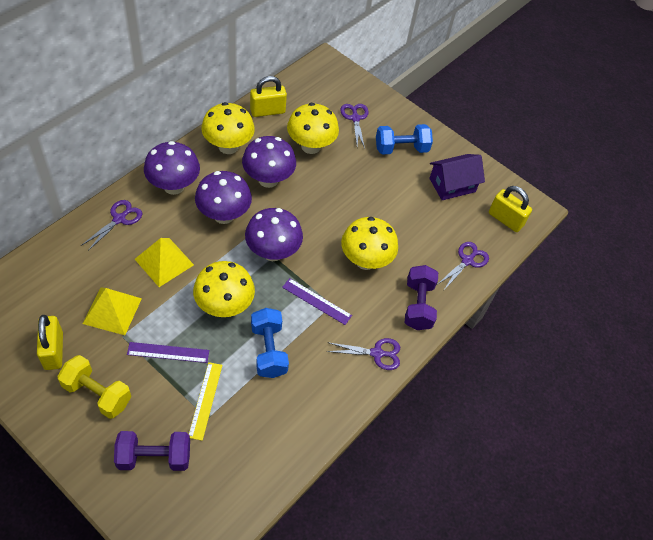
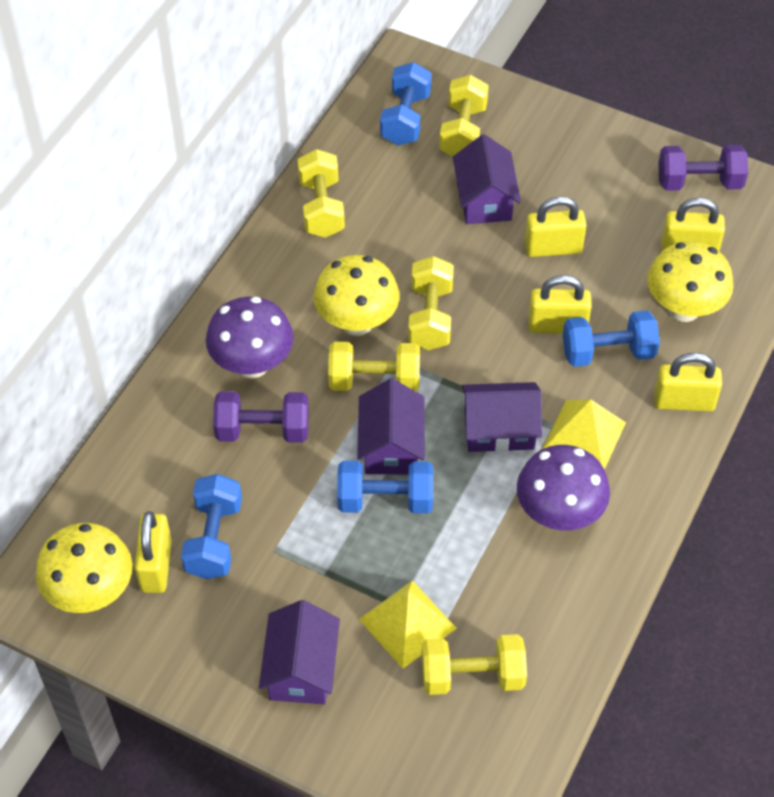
blue dumbbell: [251,308,289,378] [376,124,433,155] = 2 -> [181,474,242,579] [337,461,433,513] [380,62,432,146] [563,310,660,367] = 4
purple house: [429,154,485,200] = 1 -> [259,600,340,704] [357,378,425,475] [453,134,521,224] [462,382,542,452] = 4
purple mushroom: [144,141,200,195] [195,171,252,224] [242,136,296,188] [245,208,303,261] = 4 -> [206,297,294,378] [517,445,610,530] = 2
purple ruler: [127,342,209,363] [282,278,352,325] = 2 -> none = 0
purple scissors: [81,200,142,251] [326,338,400,370] [340,104,369,148] [438,242,489,290] = 4 -> none = 0
yellow dumbbell: [57,355,131,419] = 1 -> [298,149,345,238] [328,342,420,392] [408,256,454,350] [422,634,527,695] [439,75,489,157] = 5
yellow mushroom: [193,261,255,317] [201,102,255,154] [287,103,339,154] [341,217,398,270] = 4 -> [36,523,132,613] [314,255,399,336] [647,241,734,322] = 3
yellow padlock: [37,315,63,370] [250,76,287,117] [489,186,532,232] = 3 -> [134,511,172,593] [525,196,587,257] [528,275,592,334] [654,353,722,411] [661,198,725,251] = 5
yellow ruler: [189,362,222,441] = 1 -> none = 0

